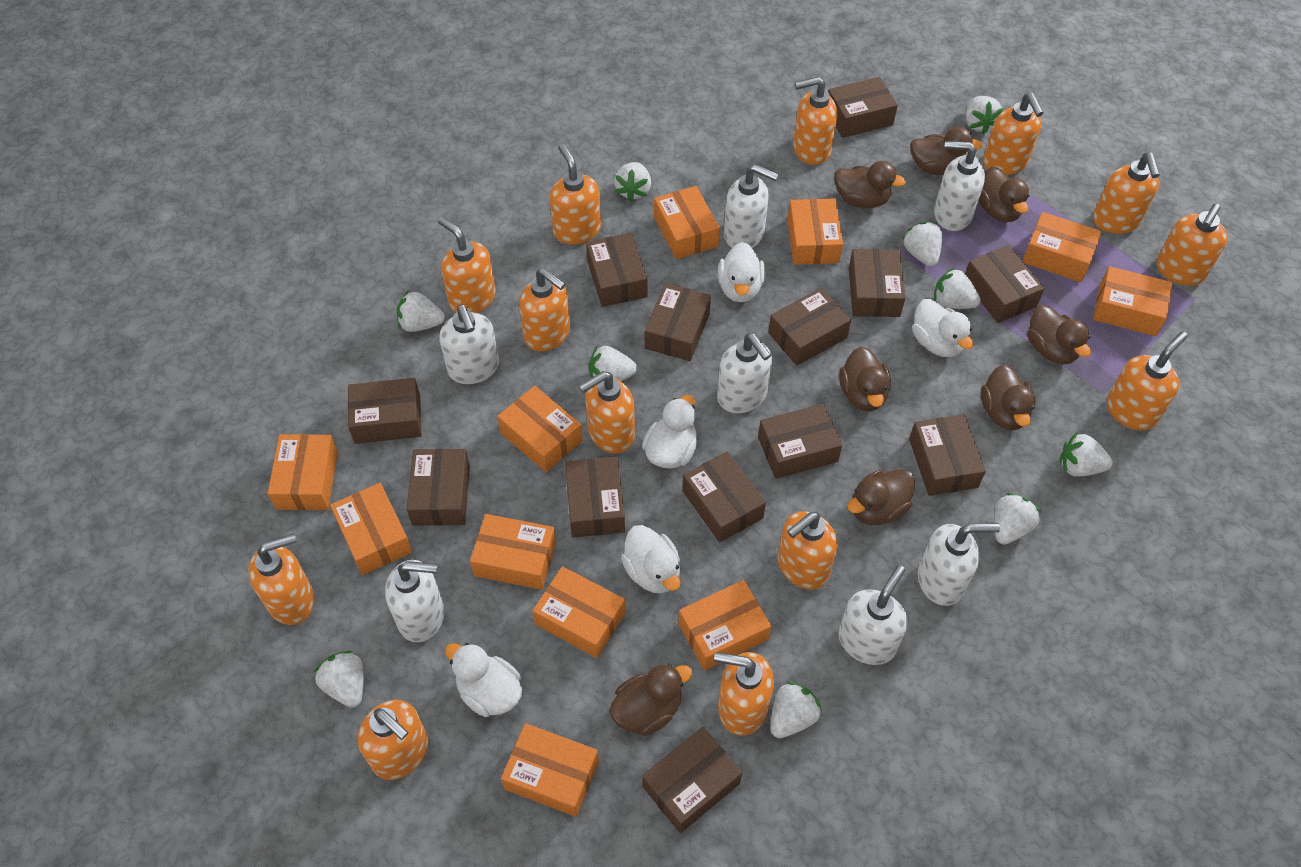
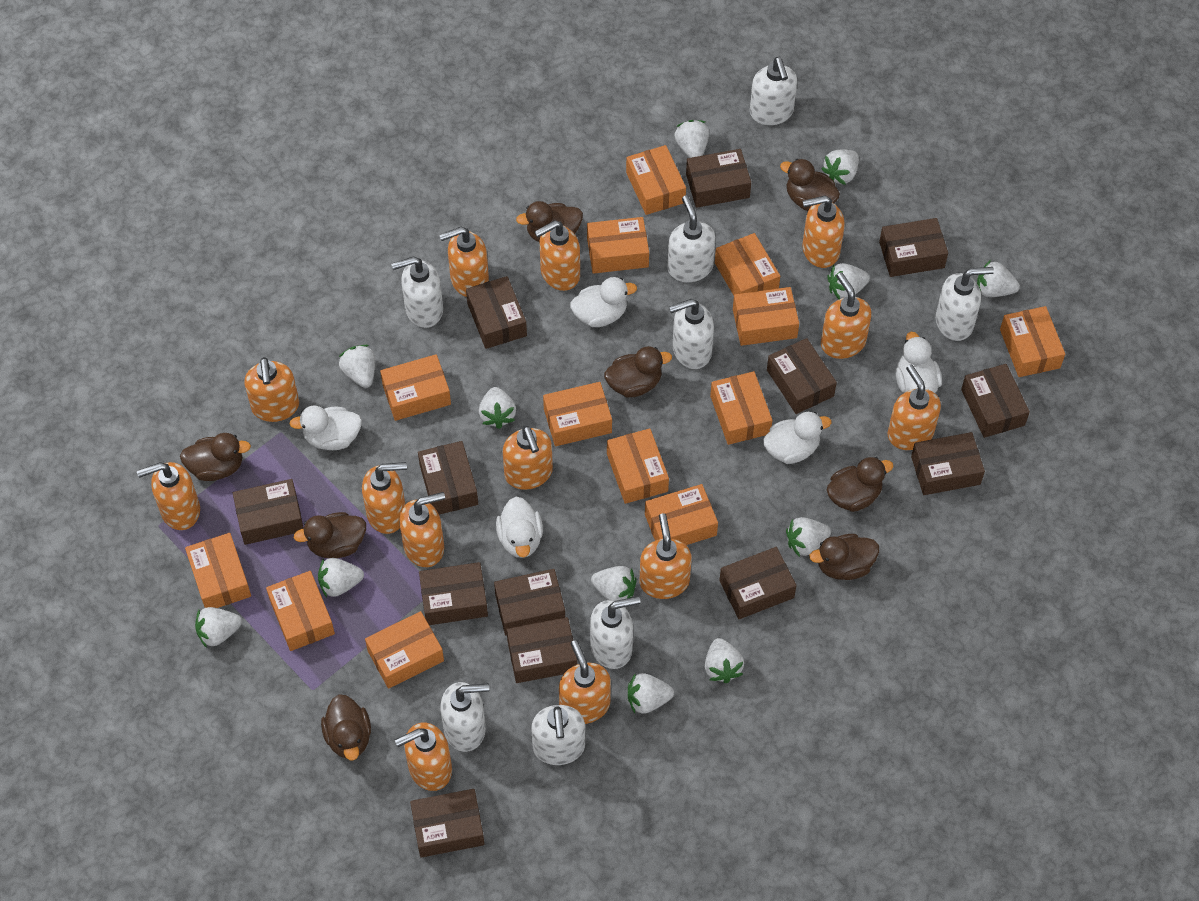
orange box: [267,434,338,510] [330,483,412,575] [470,514,556,590] [497,386,583,472] [501,723,599,817] [533,566,626,658] [654,186,720,259] [678,580,771,671] [787,199,843,265] [1022,212,1102,282] [1093,266,1172,336] = 11 -> [185,533,251,608] [266,571,335,651] [365,611,444,689] [380,354,451,421] [543,382,612,446] [587,217,649,274] [607,428,669,504] [626,145,686,215] [645,484,718,545] [710,371,772,445] [715,233,780,295] [733,287,799,346] [1000,306,1065,377] = 13
white soap dispenser: [385,560,444,642] [439,305,499,384] [717,333,772,413] [724,164,779,248] [838,565,907,665] [918,523,1000,606] [934,141,985,231] = 7 -> [391,257,443,328] [440,682,489,752] [531,705,585,765] [590,596,641,669] [667,195,716,282] [669,299,714,369] [750,57,797,125] [936,267,994,341] = 8
white strawberry: [314,651,363,708] [397,290,445,332] [589,346,637,381] [614,162,651,202] [771,682,822,738] [902,222,942,267] [934,267,981,309] [966,96,1003,134] [994,493,1041,545] [1060,432,1113,477] = 10 -> [195,607,242,648] [318,558,364,597] [339,345,375,388] [479,387,516,429] [591,566,637,601] [628,673,674,714] [674,120,709,158] [705,638,744,683] [786,517,831,557] [821,149,859,185] [827,263,870,299] [977,260,1020,297] = 12

